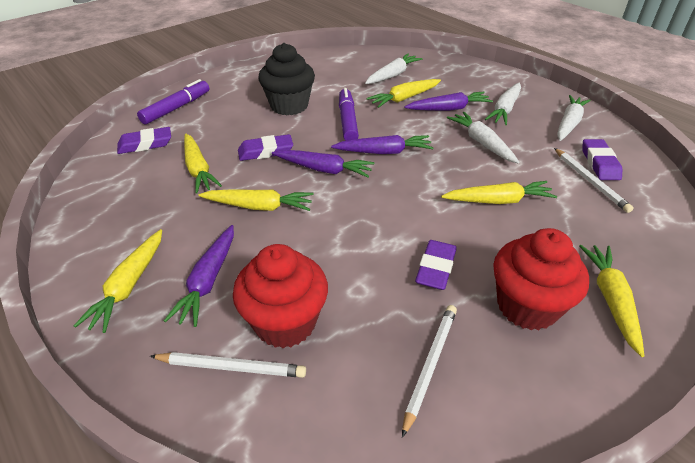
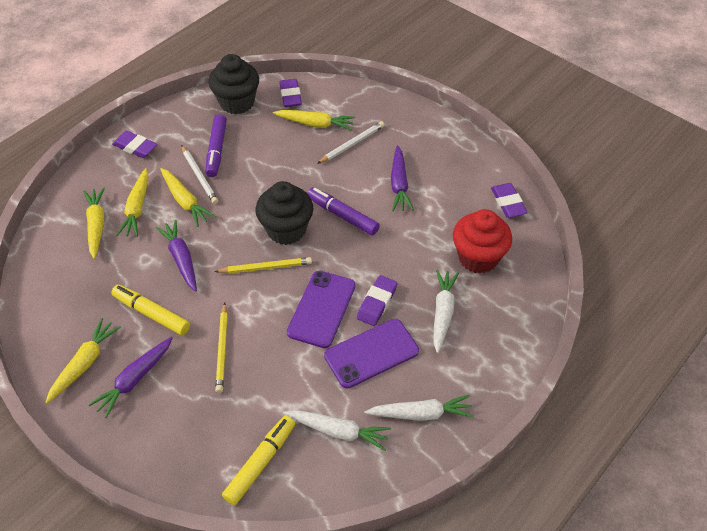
black cupcake: [258,43,315,115] = 1 -> [208,54,259,114] [255,181,313,245] = 2
purple carrot: [164,225,234,327] [272,150,374,178] [331,135,434,154] [405,92,493,111] = 4 -> [88,337,173,418] [156,220,197,292] [391,145,414,211] = 3
purple phone: none = 0 -> [287,271,356,348] [324,319,419,389] = 2
red cupcake: [233,244,328,348] [493,228,589,330] = 2 -> [453,209,512,274] = 1
white carrot: [365,53,423,84] [447,112,519,163] [485,83,521,125] [557,95,591,141] = 4 -> [283,410,391,451] [364,395,474,421] [433,270,459,353] = 3
white pencil: [150,352,306,378] [402,305,457,438] [554,148,633,213] = 3 -> [181,145,218,204] [317,122,384,164] = 2
yellow carrot: [74,229,162,333] [184,134,222,193] [198,189,313,211] [366,79,441,108] [441,181,557,204] [579,245,644,357] = 6 -> [45,318,121,403] [83,187,105,259] [116,168,149,237] [160,168,216,227] [273,110,355,131] = 5
yellow marker: none = 0 -> [111,285,190,335] [222,416,295,505] = 2
yellow pencil: none = 0 -> [214,257,312,274] [215,303,228,393] = 2

